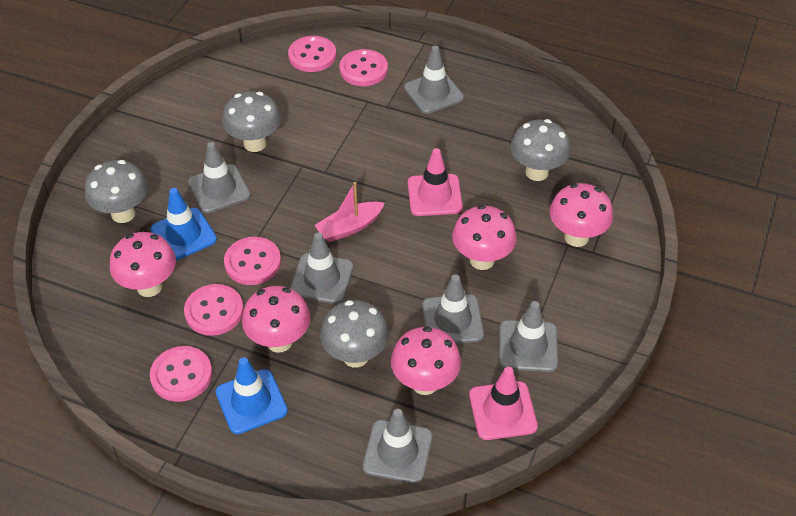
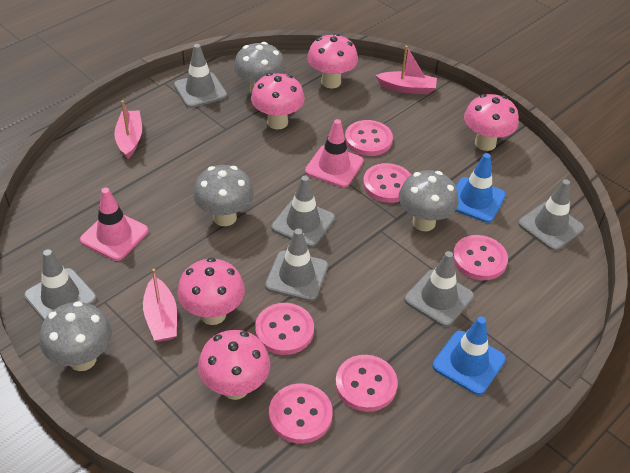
pink boat: [314,182,384,242] = 1 -> [114,101,142,159] [143,269,177,342] [375,46,437,94] = 3
pink button: [150,346,212,402] [184,284,244,336] [224,237,281,285] [288,36,336,72] [339,49,388,86] = 5 -> [255,303,314,355] [269,383,333,444] [335,355,398,412] [345,120,393,156] [363,163,411,203] [453,235,508,280] = 6

